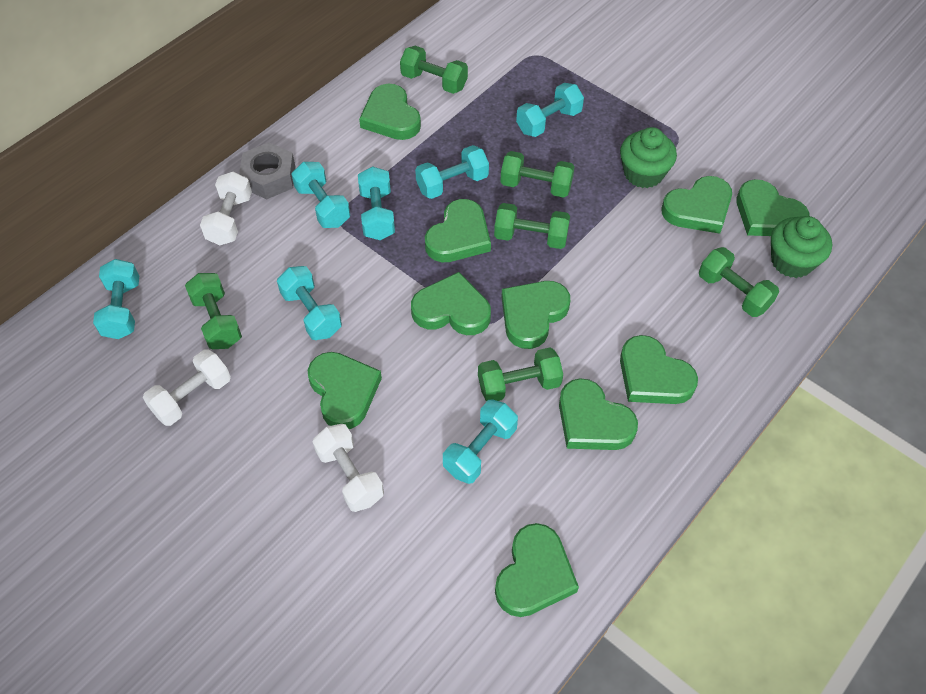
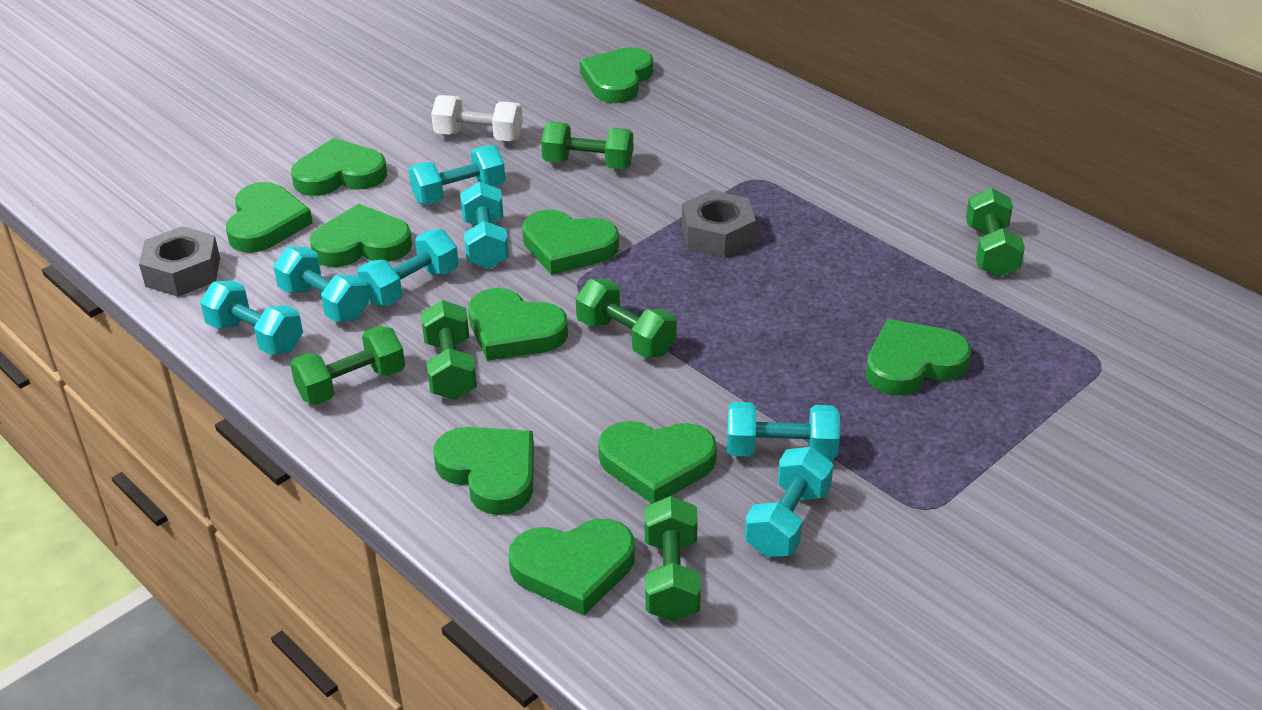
green cupcake: [620,127,677,188] [771,216,832,278] = 2 -> none = 0
grey nut: [239,142,296,199] = 1 -> [139,226,220,297] [682,190,756,258] = 2
white dumbbell: [143,349,231,426] [200,172,252,245] [313,424,384,512] = 3 -> [431,95,523,141] = 1

